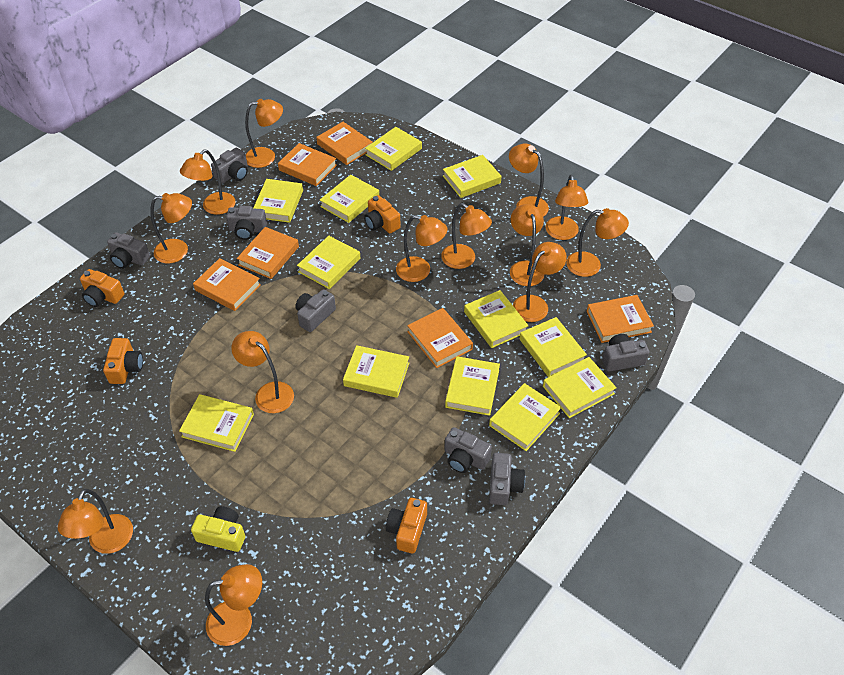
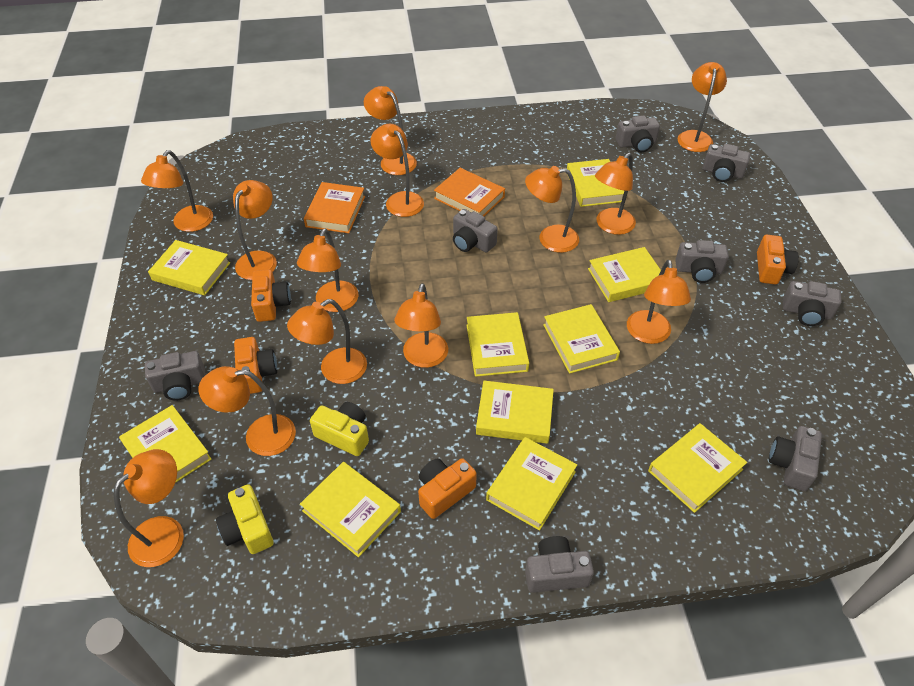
grey camera: [107,232,150,269] [211,148,248,183] [226,206,267,240] [295,289,336,332] [444,427,492,473] [489,453,525,505] [602,334,649,372] = 7 -> [145,351,206,400] [453,209,498,252] [525,536,594,593] [616,115,660,152] [675,240,729,283] [703,144,751,182] [769,426,822,491] [783,281,841,326] = 8
orange book: [193,258,261,311] [237,227,299,279] [278,143,337,186] [316,122,372,165] [407,308,473,368] [587,295,654,343] = 6 -> [304,182,365,233] [434,168,505,216] = 2
yellow book: [179,394,254,452] [253,179,303,223] [297,236,360,289] [320,175,379,223] [343,345,409,398] [365,127,422,171] [443,155,501,198] [445,356,500,416] [464,290,529,348] [489,383,561,451] [519,317,587,377] [543,357,617,418] = 12 -> [119,405,212,483] [148,240,230,295] [300,462,401,557] [467,312,529,377] [476,381,554,444] [486,437,577,531] [543,304,620,374] [567,159,624,207] [588,247,661,302] [648,423,747,513] = 10
yellow camera: [191,506,245,552] = 1 -> [216,484,274,554] [310,402,369,456] = 2

